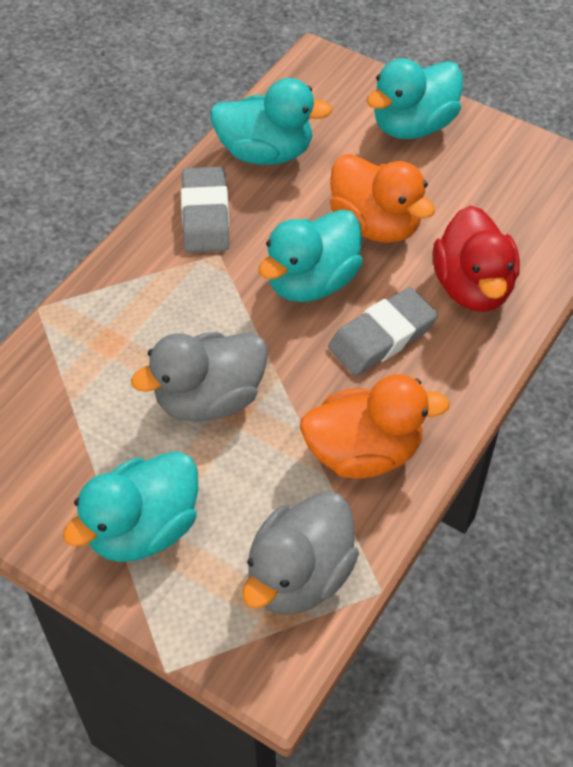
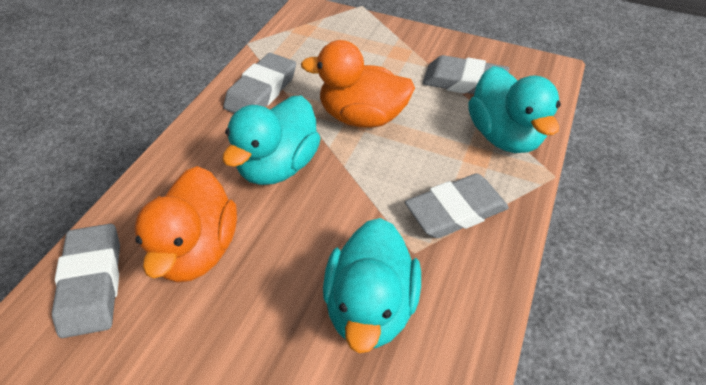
grey duck: [131,332,268,422] [242,492,359,614] = 2 -> none = 0
grey eraser: [181,167,229,253] [328,287,438,375] = 2 -> [52,224,120,338] [223,53,296,113] [405,173,509,238] [423,55,509,94] = 4
red duck: [433,205,520,312] = 1 -> none = 0
turquoise duck: [63,451,199,562] [210,78,332,165] [258,209,363,302] [367,58,463,139] = 4 -> [222,96,321,185] [323,218,421,353] [468,66,561,153] = 3

